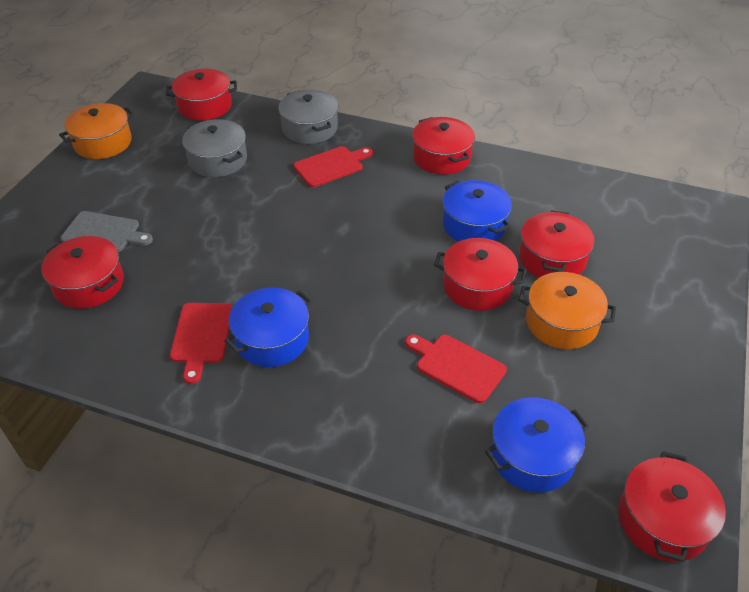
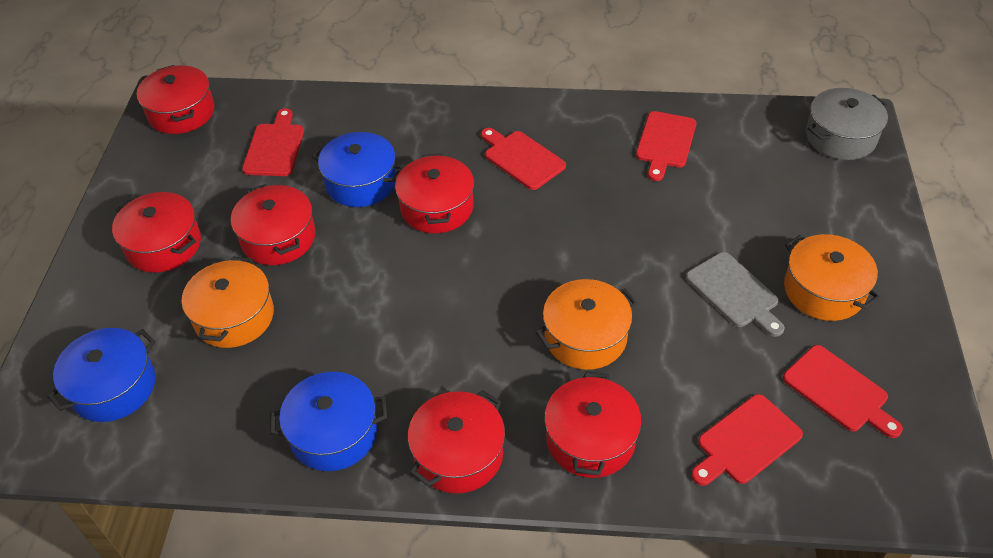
grey pot: [182,119,247,177] [278,90,338,144] = 2 -> [806,88,888,160] = 1
orange pot: [59,103,134,159] [518,272,616,349] = 2 -> [182,257,274,348] [536,279,638,370] [784,234,880,321] = 3
red cutting board: [170,303,233,384] [293,146,373,187] [405,334,507,403] = 3 -> [242,108,304,176] [481,128,566,190] [636,111,697,181] [691,394,803,486] [783,345,903,438] = 5

